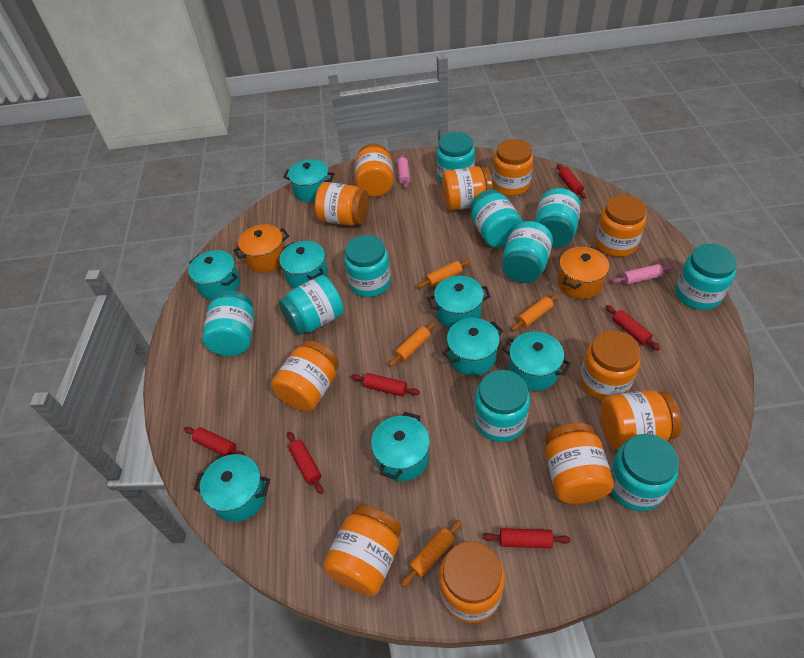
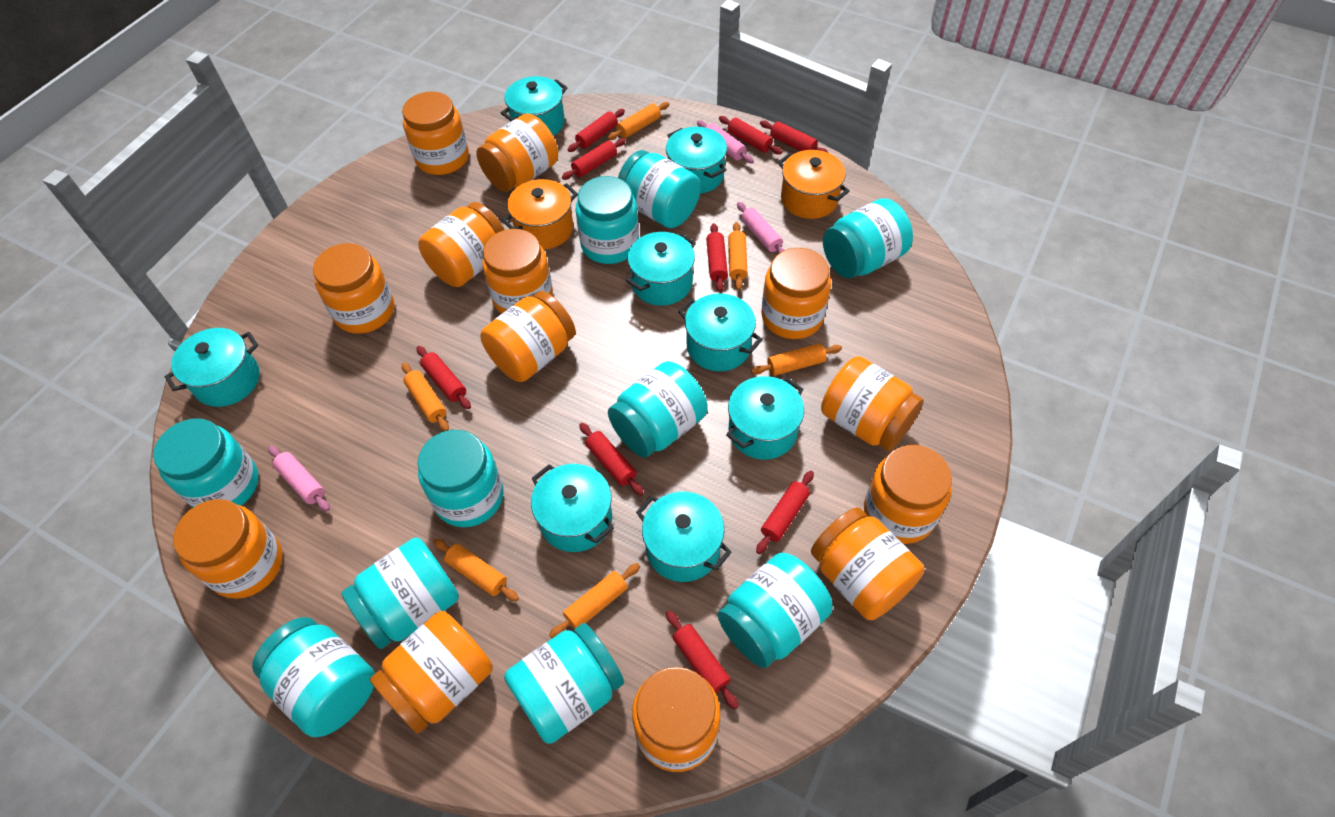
orange jar: [271,340,339,412] [315,182,369,226] [323,505,402,596] [355,143,393,197] [439,541,505,623] [442,166,493,211] [492,139,533,196] [545,423,614,504] [580,330,641,400] [595,195,646,257] [600,390,681,450] = 11 -> [173,499,283,599] [313,243,394,334] [370,611,493,734] [402,92,469,175] [418,202,505,287] [476,113,558,192] [480,291,576,382] [482,229,553,314] [632,667,720,772] [761,248,831,339] [811,507,924,620] [821,356,924,451] [864,445,952,544] = 13
orange rolling pin: [389,322,436,367] [401,520,462,587] [417,260,471,288] [511,294,559,331] = 4 -> [402,362,449,431] [433,539,519,602] [549,563,640,638] [607,102,669,140] [728,222,748,291] [751,343,842,376] = 6
pink rolling pin: [397,154,410,189] [612,264,673,285] = 2 -> [268,446,330,511] [697,120,754,163] [737,202,785,253] = 3
red rolling pin: [184,427,246,456] [287,432,323,494] [351,373,420,396] [482,528,571,548] [557,164,586,199] [606,305,660,350] = 6 -> [416,346,471,409] [562,138,626,180] [568,109,625,152] [579,423,644,495] [666,610,739,709] [706,223,728,292] [719,116,782,155] [756,471,814,554] [760,121,829,153] = 9

